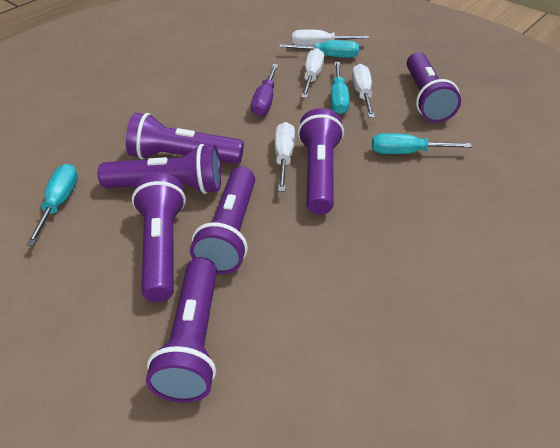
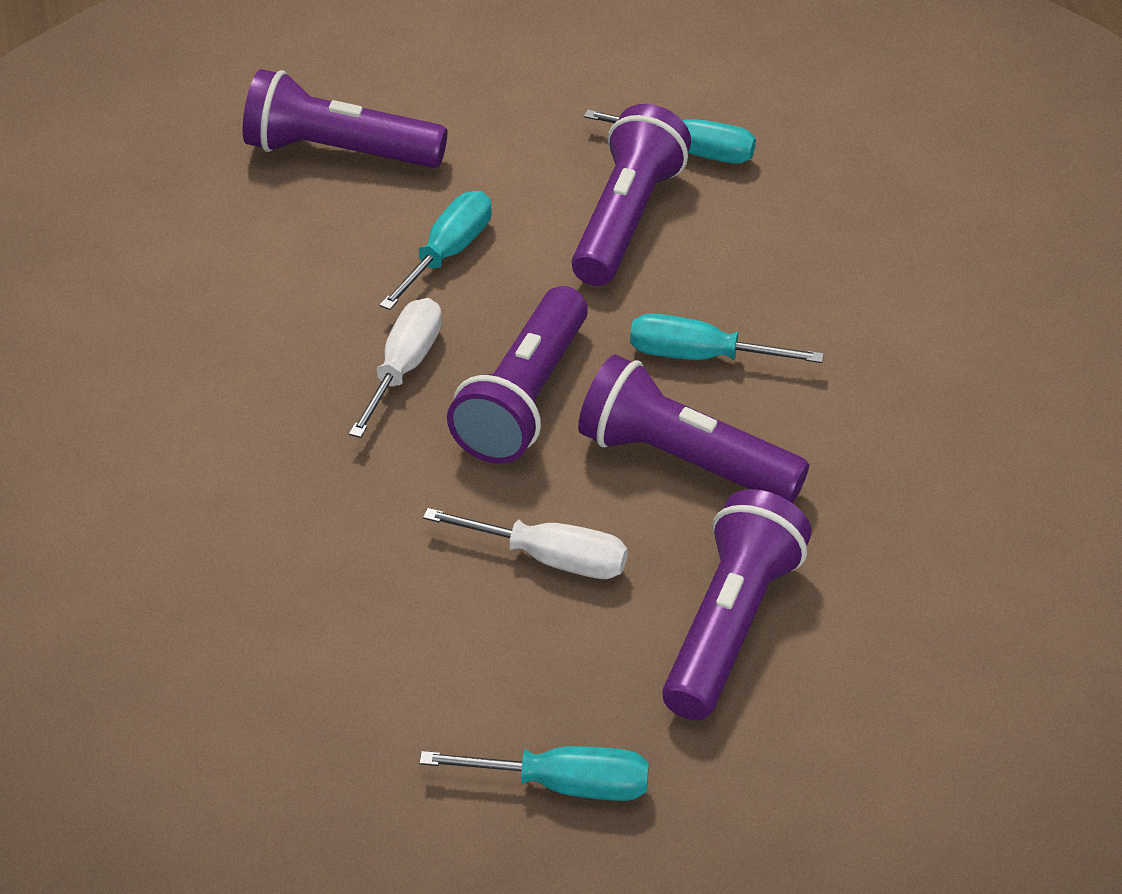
purple flashlight: [98,144,221,194] [126,113,244,164] [132,173,186,302] [146,257,217,403] [190,167,255,274] [298,108,344,215] [407,52,461,123] = 7 -> [243,69,447,168] [447,286,588,464] [571,104,691,286] [578,354,809,503] [662,489,812,720] = 5
purple screwdriver: [251,64,278,116] = 1 -> none = 0
white screwdriver: [275,122,295,191] [292,30,369,46] [301,48,324,98] [352,64,375,118] = 4 -> [349,298,442,438] [423,508,627,579] = 2

